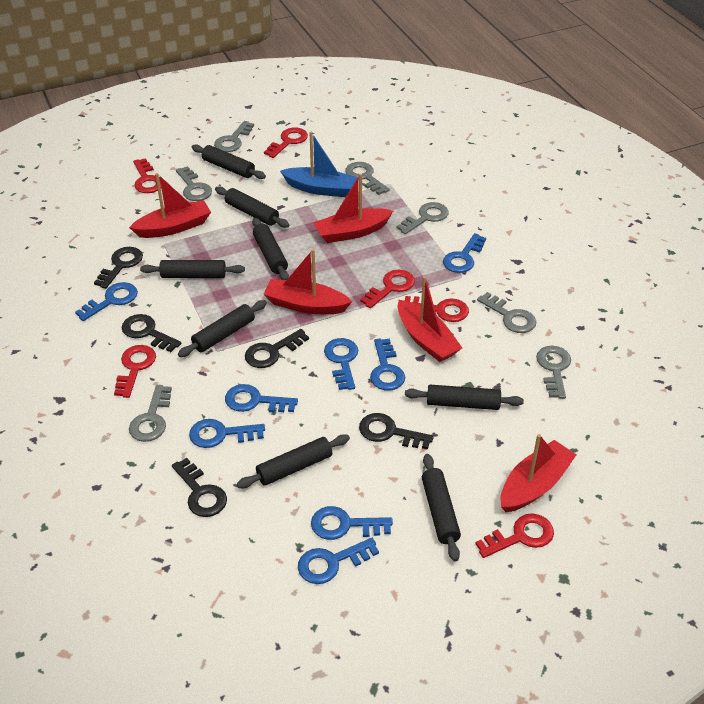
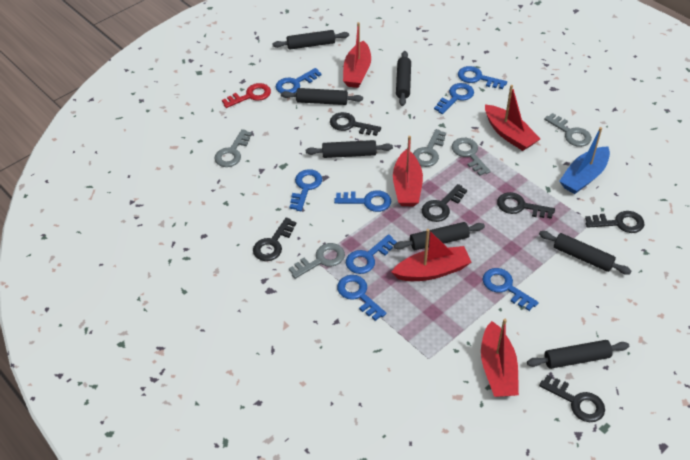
black key: [94,247,143,289] [122,314,182,352] [172,458,227,517] [245,329,309,368] [359,413,434,449] = 5 -> [253,217,296,261] [330,112,381,136] [422,184,467,222] [497,192,555,219] [539,375,605,422] [585,211,645,233] = 6
black rolling pin: [140,260,245,278] [178,300,267,357] [192,144,266,179] [215,186,289,228] [237,434,350,488] [252,217,289,280] [405,385,524,410] [422,454,461,562] = 8 -> [273,30,349,50] [281,88,363,105] [306,140,393,158] [394,222,485,250] [396,51,411,106] [527,340,629,369] [539,231,631,275] = 7
grey key: [129,385,172,442] [176,166,212,201] [214,121,254,152] [345,162,390,195] [396,202,449,234] [477,292,537,333] [536,346,571,399] = 7 -> [215,129,252,167] [289,243,345,279] [413,129,446,167] [452,138,491,176] [544,113,592,147] = 5
red key: [114,345,156,398] [133,158,161,193] [264,128,308,158] [360,270,415,308] [405,296,469,322] [475,513,554,558] = 6 -> [222,83,271,108] = 1

